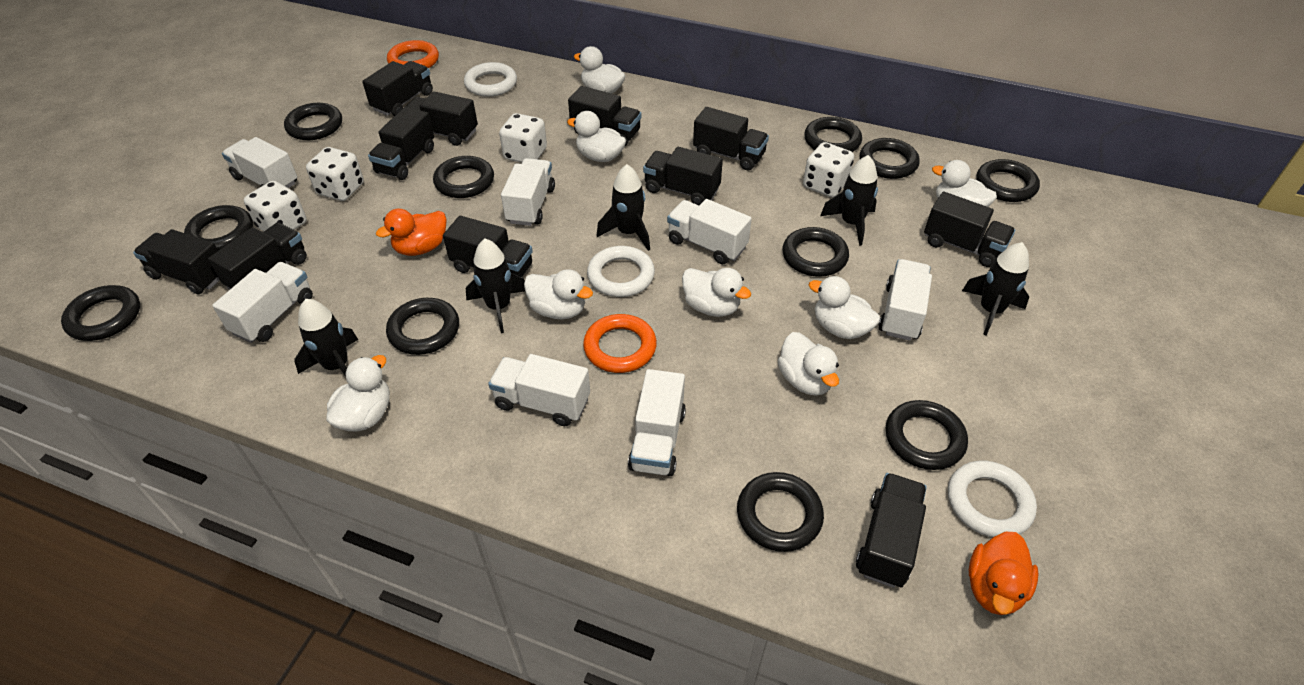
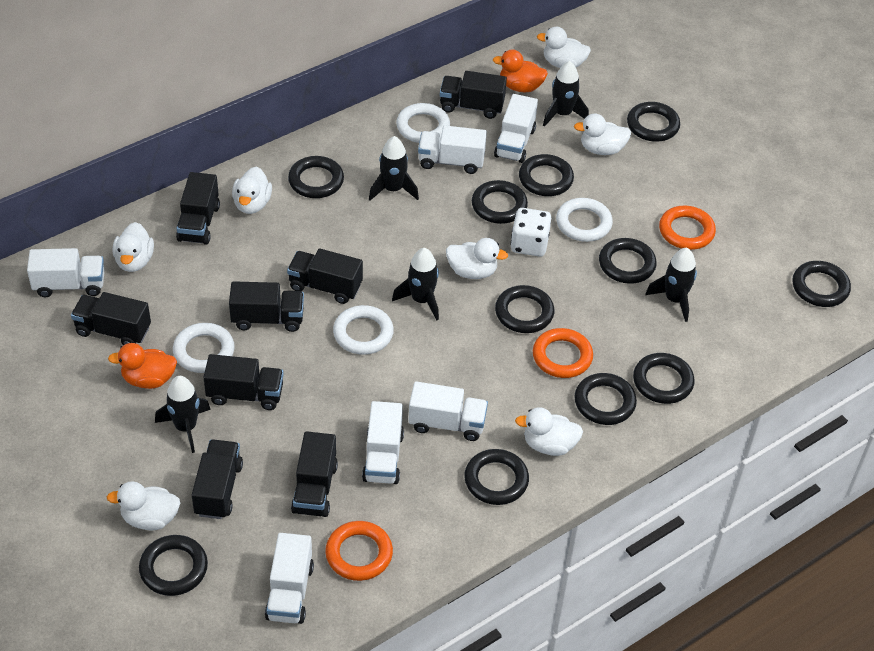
black truck: [133,229,220,295] [208,223,307,290] [362,61,433,116] [368,107,434,180] [406,91,478,146] [443,216,533,277] [568,86,641,146] [643,147,723,205] [693,107,769,170] [856,473,927,588] [924,192,1015,267] = 11 -> [71,292,151,346] [176,172,220,245] [192,439,243,519] [204,354,284,410] [229,281,304,332] [287,248,363,304] [291,431,338,517] [440,71,507,119] = 8
orange ring: [387,40,439,68] [583,314,657,373] = 2 -> [325,521,393,581] [533,328,593,378] [659,206,716,250] = 3
white dice: [244,181,307,231] [306,147,364,201] [499,113,547,163] [803,142,854,197] = 4 -> [510,208,551,257] = 1
white duck: [326,355,390,432] [524,269,593,319] [567,111,626,162] [574,46,625,94] [682,268,751,317] [778,332,839,396] [808,276,880,339] [932,160,997,207] = 8 -> [107,481,180,530] [113,222,154,272] [232,167,272,214] [446,238,508,279] [515,407,583,456] [537,27,591,68] [574,114,631,155] = 7
white ring: [464,62,517,97] [587,246,655,297] [948,461,1037,537] = 3 -> [173,323,235,373] [333,305,394,355] [396,103,450,143] [556,198,613,242] = 4
white truck: [212,262,313,343] [222,137,297,188] [488,354,590,426] [501,158,555,226] [628,369,686,476] [667,199,752,264] [879,259,932,341] = 7 -> [27,248,104,298] [265,533,314,624] [362,401,404,484] [408,381,488,441] [418,126,487,174] [494,94,538,163] = 6

